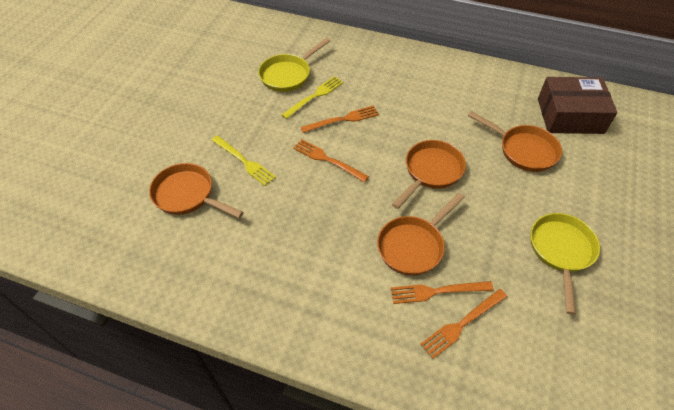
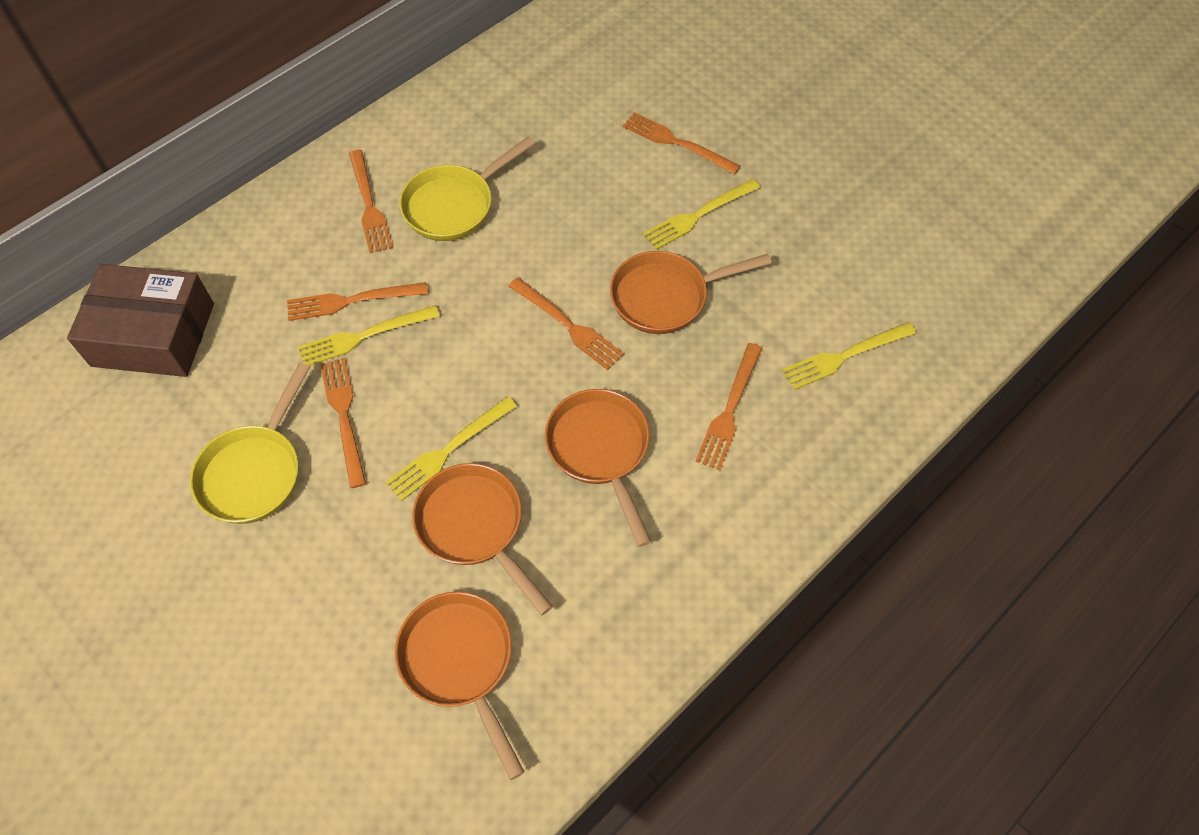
orange fork: [293,139,369,182] [301,106,379,133] [391,281,494,304] [420,289,507,359] = 4 -> [287,282,428,321] [320,358,366,488] [349,150,393,253] [508,277,624,370] [623,112,741,175] [695,343,762,470] = 6
yellow fork: [212,135,276,186] [282,76,344,119] = 2 -> [298,305,440,366] [385,396,517,501] [643,179,760,250] [782,322,916,390] = 4

